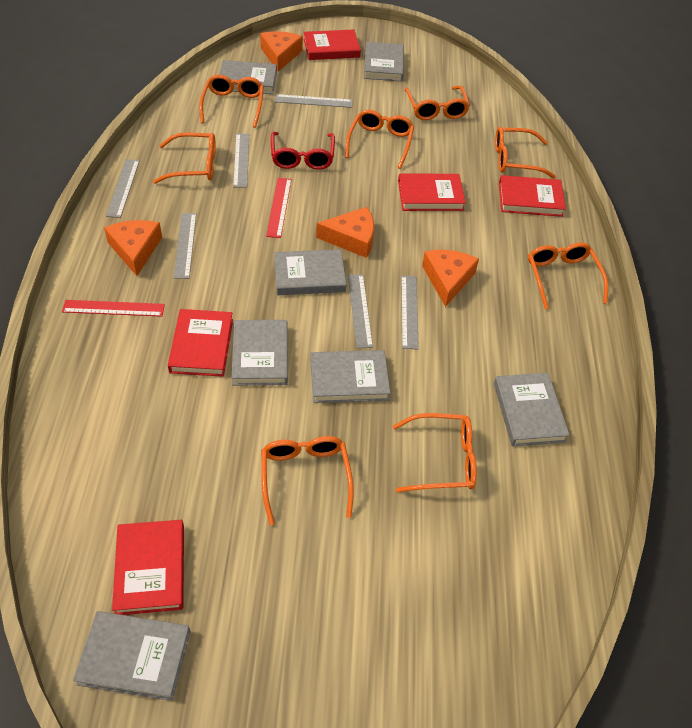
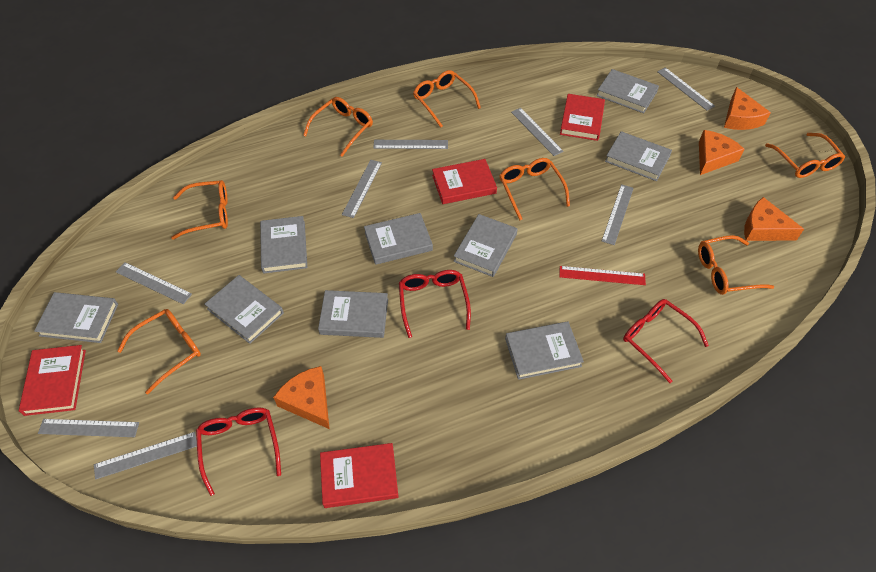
grey book: [73,611,190,701] [219,60,277,94] [231,320,288,385] [274,249,347,295] [310,350,390,403] [364,42,404,82] [494,373,570,446] = 7 -> [34,292,118,343] [205,275,284,344] [260,216,307,273] [318,290,388,338] [364,213,433,265] [454,214,518,277] [505,321,584,380] [596,69,659,113] [605,131,672,181] = 9
grey ruler: [106,159,140,218] [174,213,196,279] [233,134,249,188] [275,94,353,108] [348,274,373,348] [401,275,419,349] = 6 -> [38,419,139,437] [94,432,197,480] [116,262,192,304] [342,160,382,218] [373,140,448,149] [511,108,564,156] [602,184,634,245] [657,67,715,111] = 8
orange glasses: [153,133,216,184] [199,75,264,128] [261,436,354,525] [345,110,414,169] [393,413,477,492] [405,86,470,120] [495,127,556,179] [528,243,608,309] = 8 -> [117,309,201,394] [171,180,228,240] [303,97,373,157] [413,70,481,128] [499,158,570,220] [698,235,774,295] [765,133,845,178] = 7
red book: [112,520,184,615] [168,309,233,377] [304,29,361,60] [398,174,466,211] [499,175,566,217] = 5 -> [19,345,86,416] [320,443,399,508] [432,159,497,204] [560,94,605,141] = 4
red glasses: [271,132,335,170] = 1 -> [196,407,281,496] [399,270,471,338] [623,299,709,383] = 3
red ruler: [62,300,165,317] [266,178,292,238] = 2 -> [559,266,646,285] = 1

